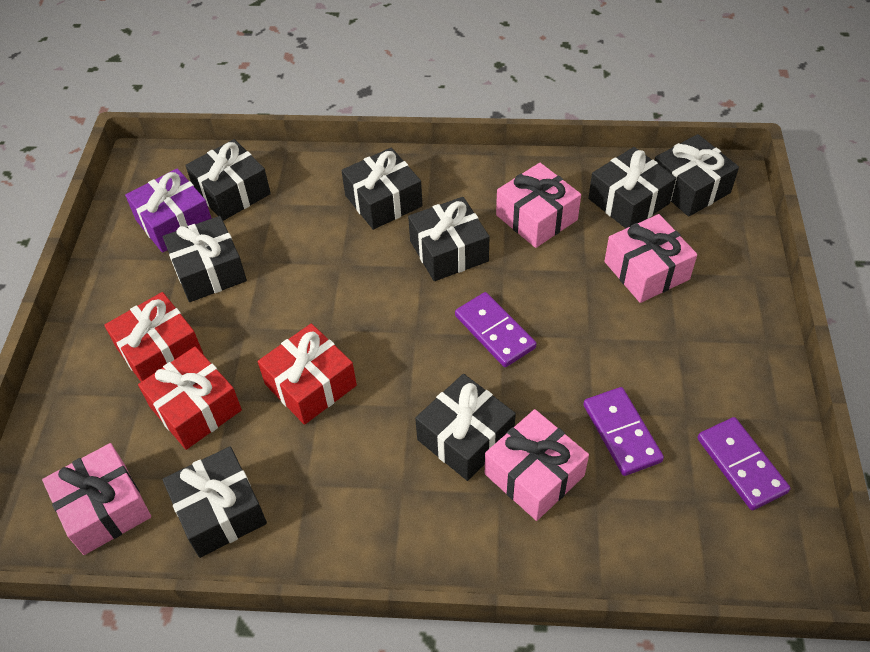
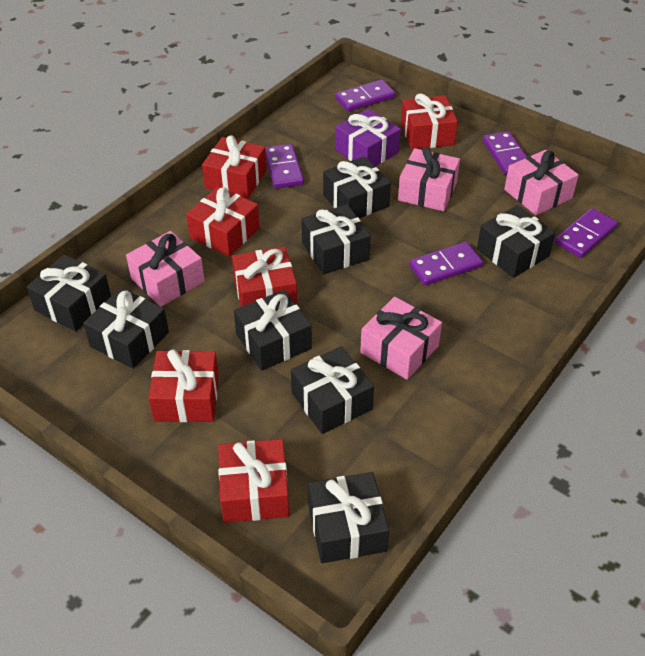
purple domino: [455,292,537,367] [583,387,664,476] [697,417,791,510] = 3 -> [265,144,304,189] [335,79,396,112] [409,242,483,286] [483,131,527,175] [555,208,618,258] = 5
red gift: [104,292,203,382] [138,346,242,450] [258,323,357,425] = 3 -> [148,349,219,422] [186,187,260,257] [202,136,267,199] [218,439,289,523] [232,247,297,307] [401,93,458,150] = 6

